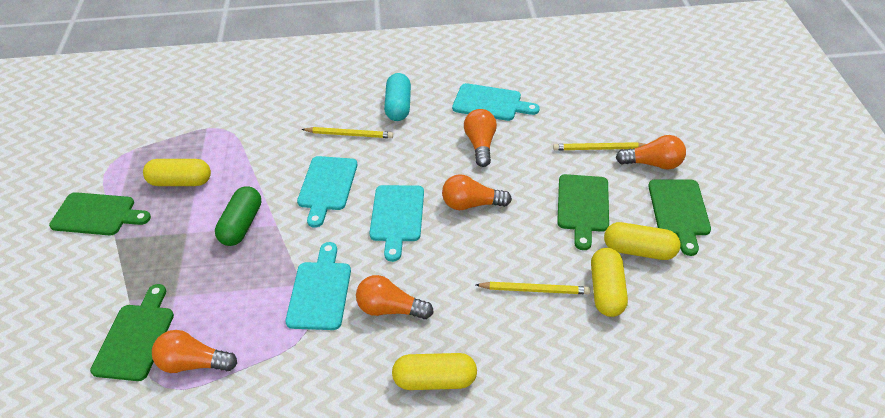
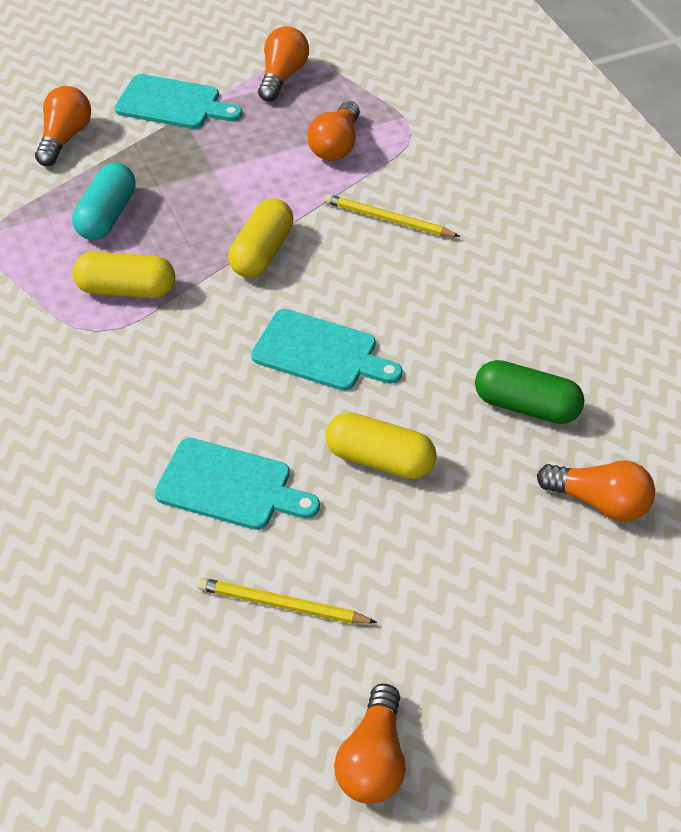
green cutting board: [49,192,151,235] [90,284,174,381] [557,174,609,250] [648,179,711,256] = 4 -> none = 0
turquoise cutting board: [285,242,351,330] [297,156,357,228] [369,185,424,262] [452,83,540,121] = 4 -> [115,74,242,129] [154,438,320,530] [251,309,403,391] = 3
yellow capsule: [143,159,211,186] [392,353,477,390] [591,248,628,317] [604,222,681,260] = 4 -> [73,252,175,298] [228,198,294,278] [325,412,437,479] = 3
yellow pencil: [302,127,393,138] [476,282,590,294] [553,142,646,150] = 3 -> [197,578,377,624] [324,194,460,237] = 2

